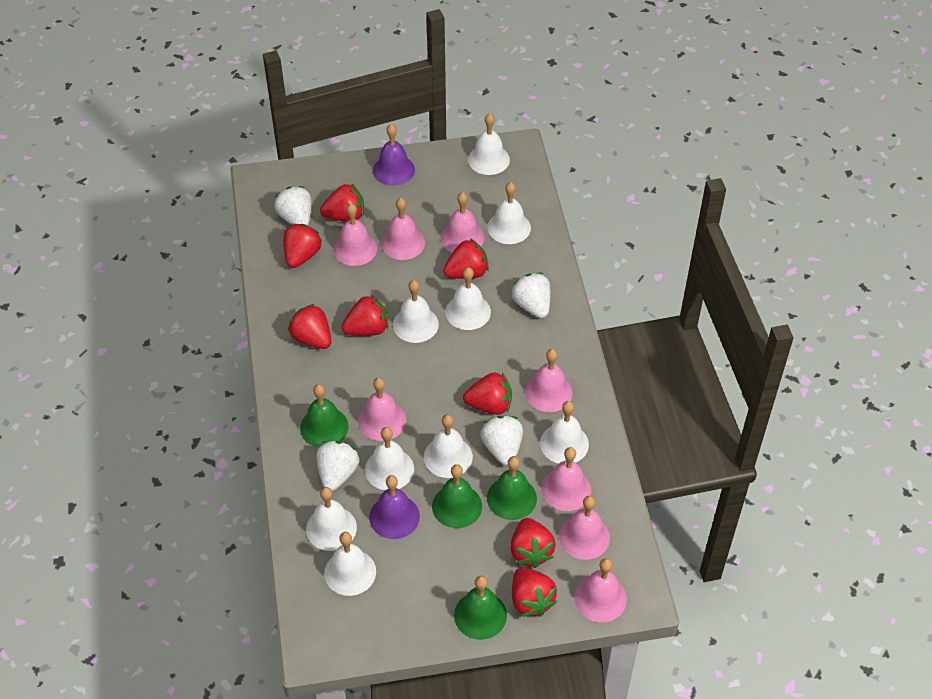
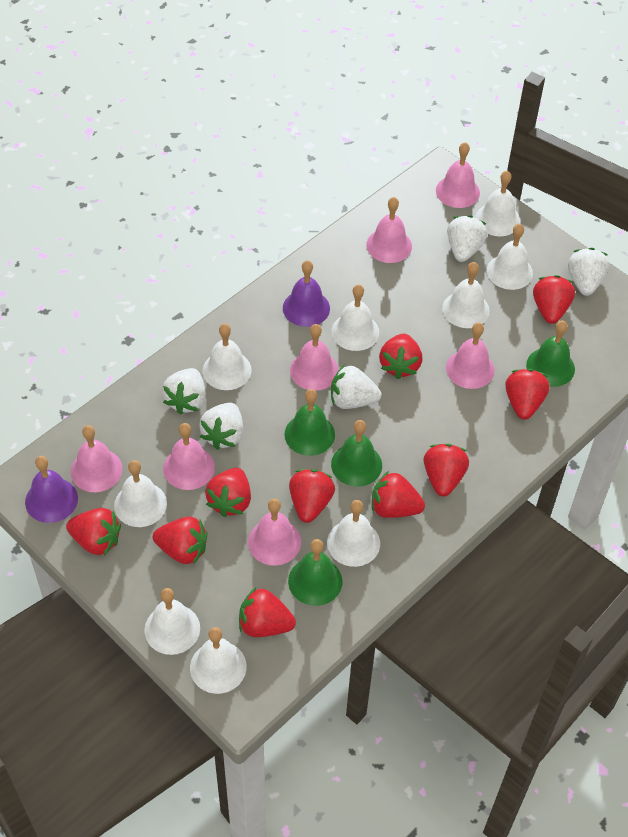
pink bell: [333,203,377,266] [358,377,406,441] [381,198,425,260] [441,192,484,253] [525,349,573,412] [541,447,591,511] [559,496,610,560] [574,558,627,622] = 8 -> [71,425,123,492] [163,423,215,490] [248,499,301,566] [290,324,339,391] [366,197,412,263] [436,142,480,208] [446,322,495,389] = 7
red strawberry: [283,224,322,268] [288,304,331,349] [320,183,364,222] [341,294,388,336] [443,239,489,279] [463,373,512,415] [510,518,555,568] [512,567,557,617] = 8 -> [66,508,121,555] [153,517,207,565] [205,468,251,517] [239,587,296,637] [289,469,335,523] [372,471,425,518] [379,334,422,379] [424,444,469,497] [505,369,549,420] [533,275,575,324] = 10
white strawberry: [274,186,312,226] [317,441,359,491] [480,416,523,466] [511,273,550,318] = 4 -> [162,368,206,415] [199,403,243,450] [331,365,382,409] [447,215,487,262] [568,248,609,296] = 5

